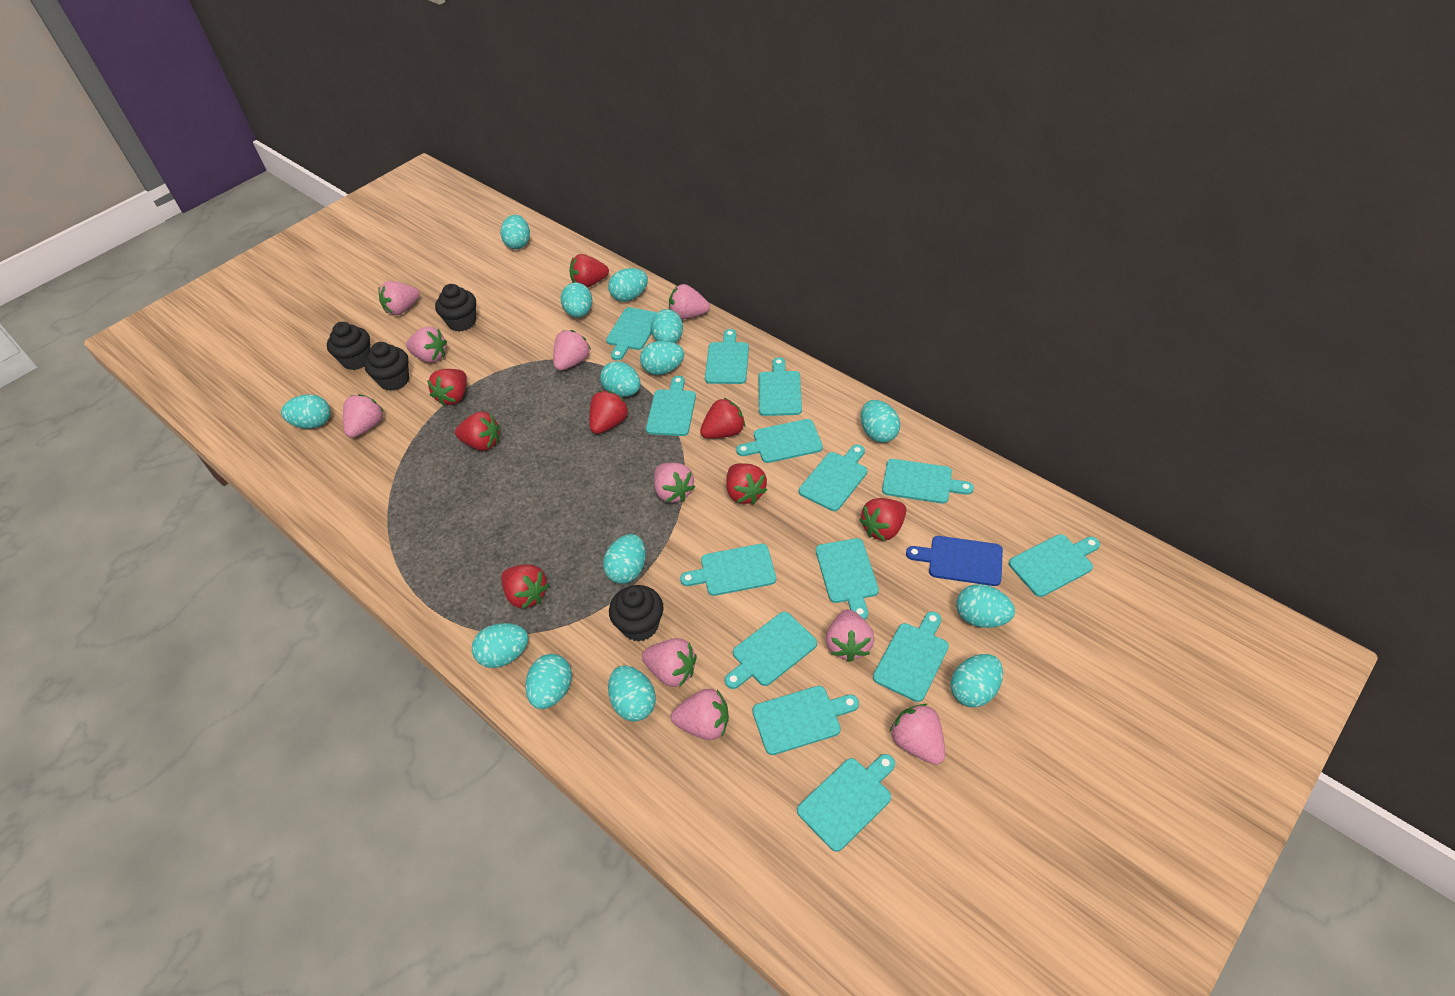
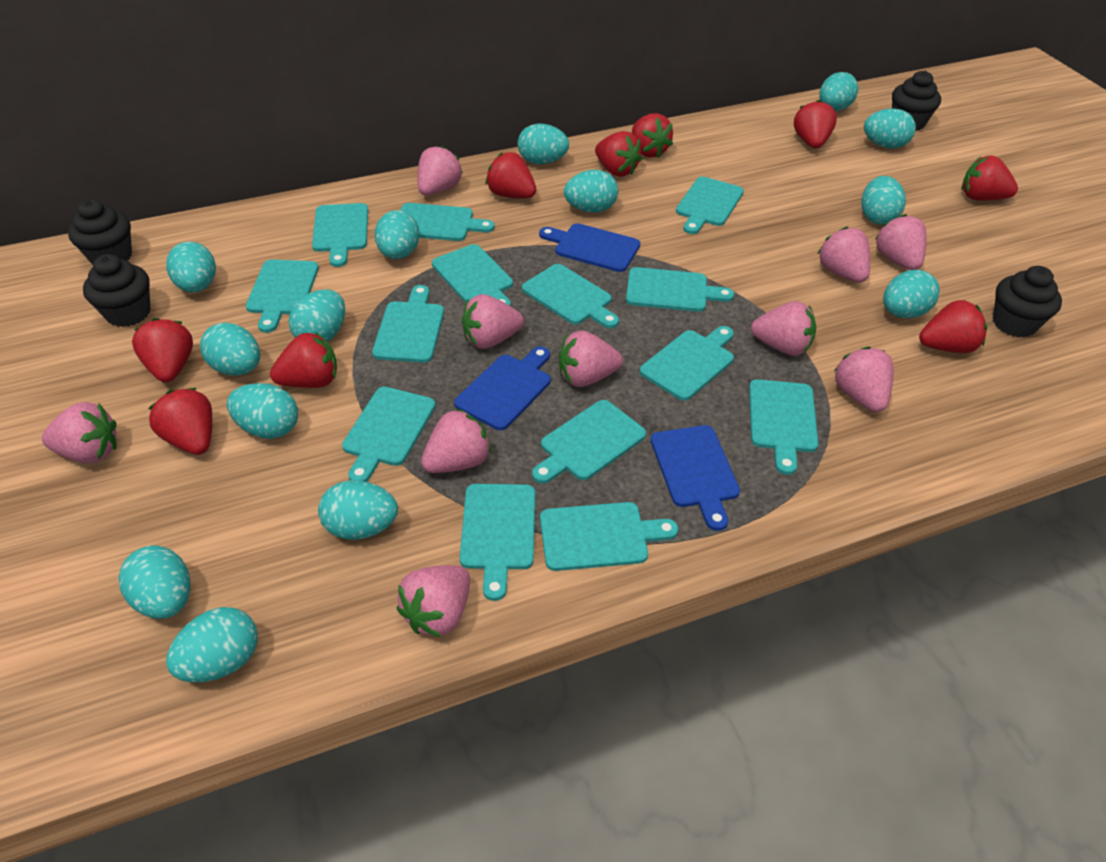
blue cutting board: [906,536,1003,586] = 1 -> [454,347,551,430] [539,223,640,272] [651,425,740,531] = 3
red strawberry: [427,369,467,406] [455,412,500,451] [501,564,549,609] [569,254,609,288] [589,391,629,434] [700,397,745,439] [726,463,767,504] [859,498,906,541] = 8 -> [132,318,193,382] [148,388,212,455] [270,332,337,388] [486,152,536,198] [595,131,642,177] [632,113,673,158] [794,100,837,148] [919,300,987,353] [962,155,1018,201] = 9

